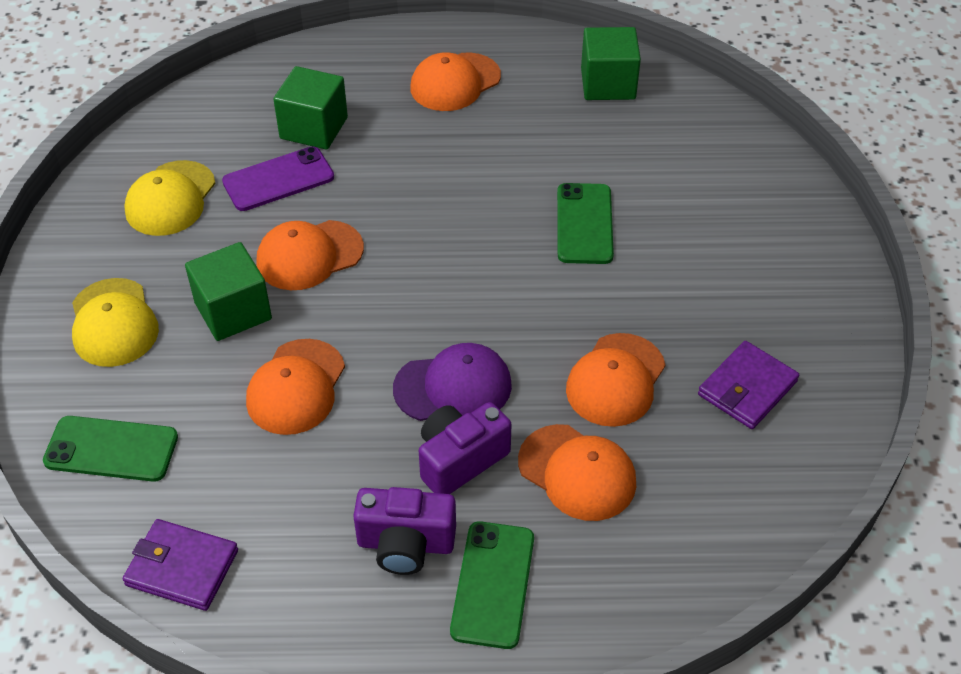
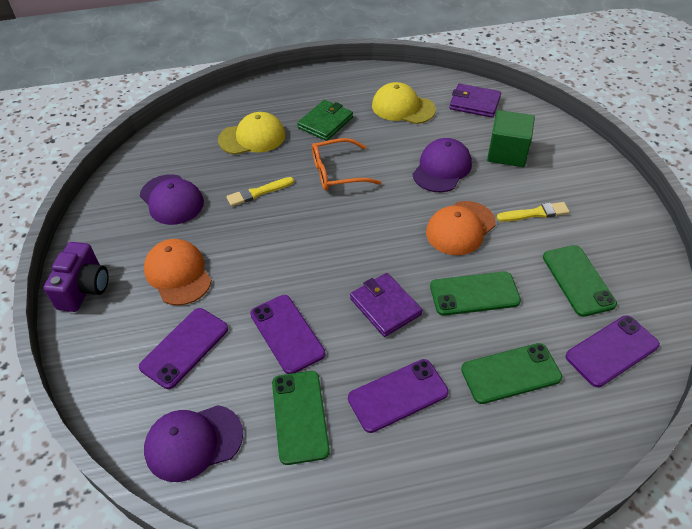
green cube: [185,242,272,341] [273,66,348,149] [581,27,641,100] = 3 -> [487,110,535,167] = 1
green phone: [43,416,178,482] [450,521,534,649] [557,183,614,264] = 3 -> [272,371,330,465] [430,271,521,316] [461,343,562,404] [543,245,617,317] = 4
green wallet: none = 0 -> [297,100,353,141] = 1
orange cap: [246,339,345,435] [257,220,364,290] [410,52,501,111] [518,424,636,521] [566,333,665,427] = 5 -> [144,239,212,306] [426,201,496,255] = 2
orange glasses: none = 0 -> [312,138,382,191] = 1
purple camera: [353,487,456,575] [419,402,512,494] = 2 -> [43,242,108,312] = 1
purple cap: [393,343,512,421] = 1 -> [140,174,204,225] [144,405,243,482] [412,138,472,192] = 3
purple phone: [222,147,334,211] = 1 -> [139,308,228,389] [250,295,325,374] [348,359,449,433] [565,315,660,387] = 4
yellow brush: none = 0 -> [226,177,294,206] [497,202,570,222] = 2

